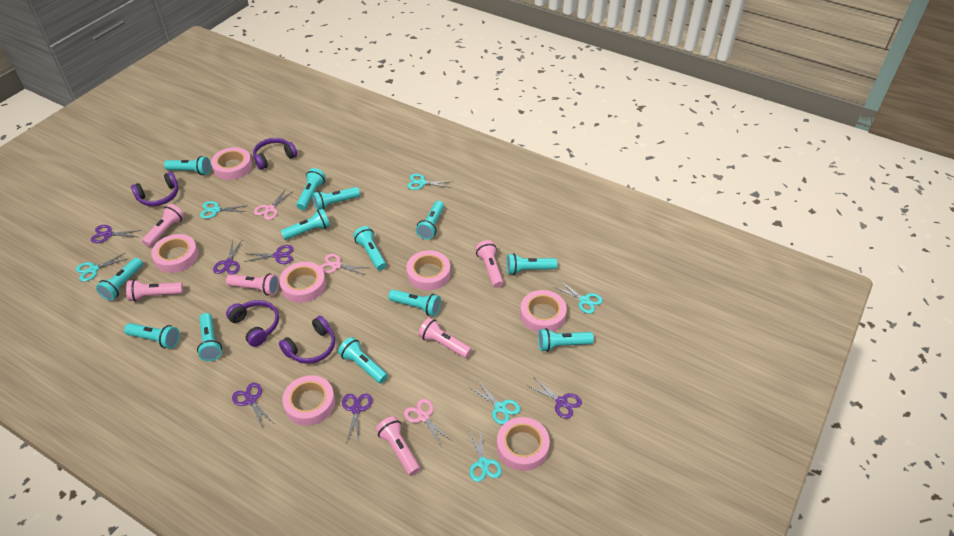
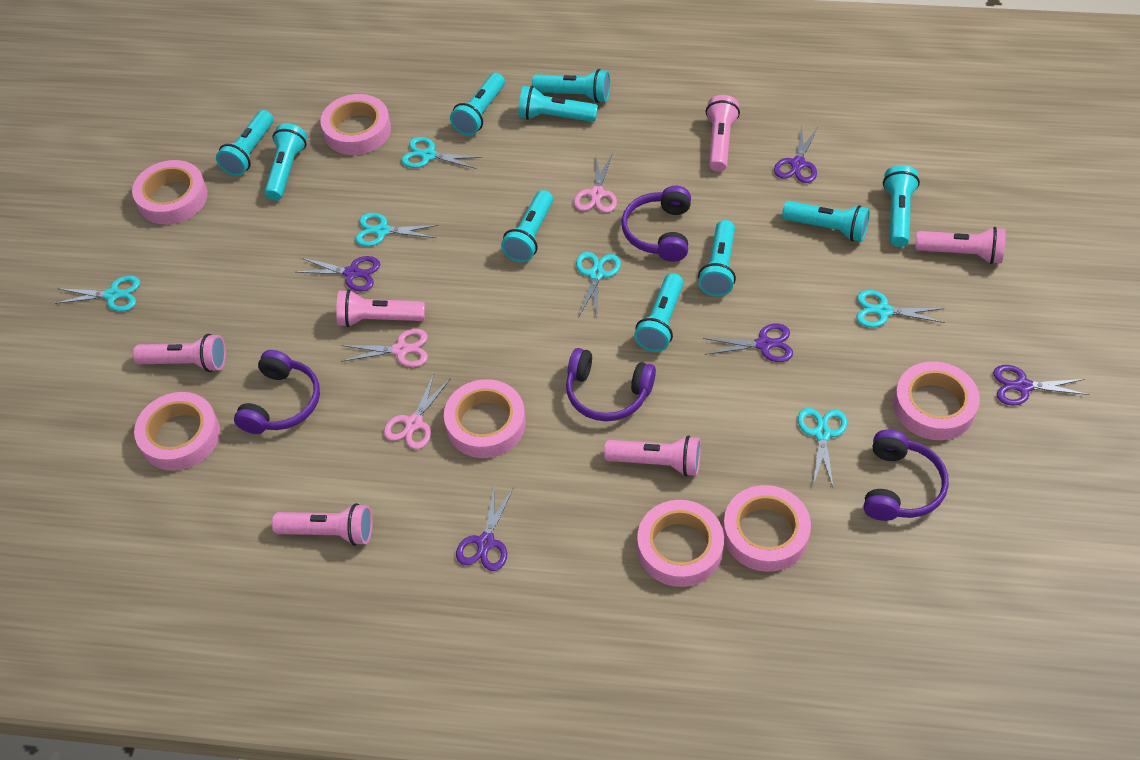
purple scissors: [91,225,142,243] [213,239,243,274] [232,383,273,429] [244,245,294,264] [342,393,372,443] [526,378,582,419] = 6 -> [297,256,380,292] [456,484,514,571] [703,324,793,362] [774,125,818,183] [993,365,1089,406] = 5
turquoise flashlight: [96,258,143,301] [124,323,180,349] [164,156,211,175] [197,313,222,361] [281,209,330,240] [296,168,326,210] [312,187,360,210] [338,337,388,384] [353,226,386,270] [388,289,441,316] [416,201,444,240] [506,253,557,275] [538,328,594,352] = 13 -> [216,110,274,176] [264,123,307,200] [450,73,505,136] [501,190,553,262] [518,86,598,122] [532,69,610,103] [634,273,683,352] [698,220,736,296] [782,201,870,242] [883,165,920,247] = 10

